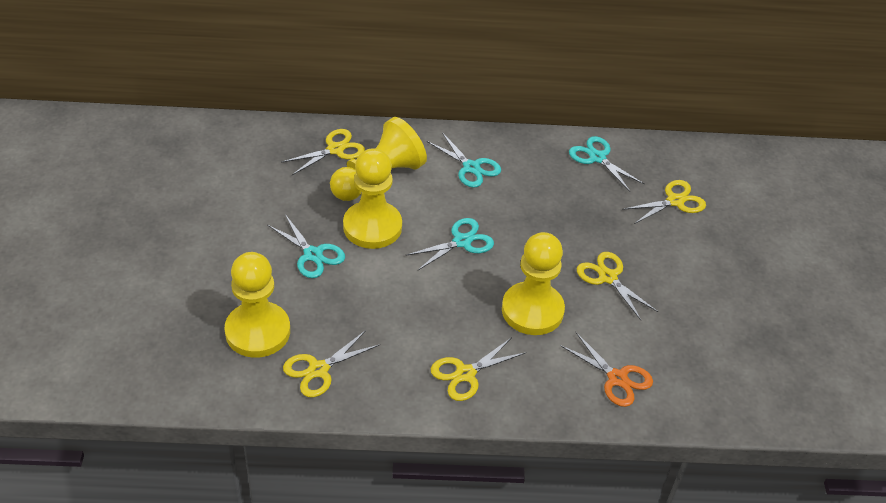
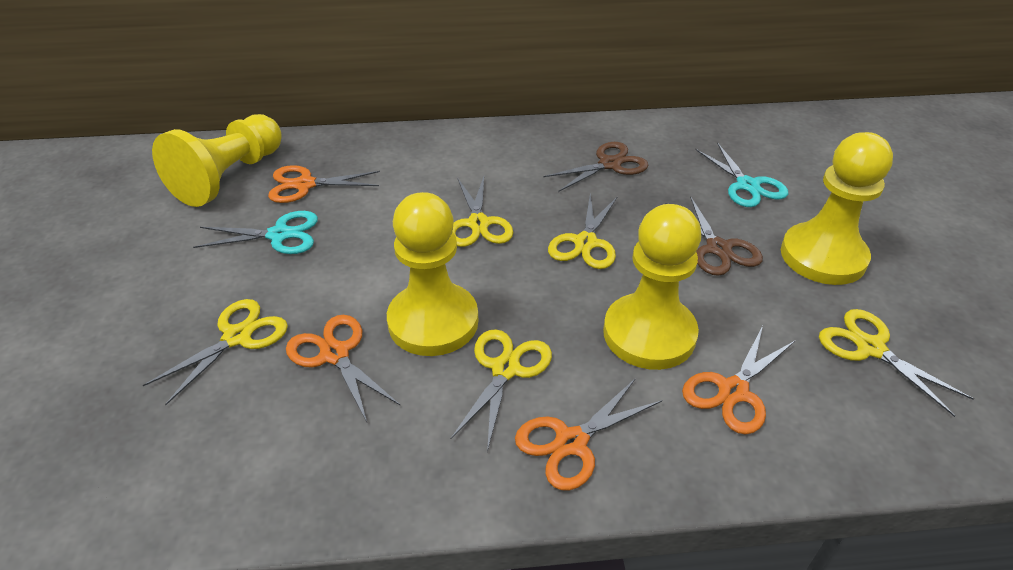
brown scissors: none = 0 -> [543,142,648,192] [665,196,763,276] = 2
orange scissors: [560,332,653,407] = 1 -> [268,165,380,203] [286,315,401,422] [515,378,662,490] [682,326,796,434] = 4
turquoise scissors: [268,214,345,278] [405,218,494,271] [427,132,501,188] [569,136,644,191] = 4 -> [193,211,318,254] [695,142,788,207] = 2

